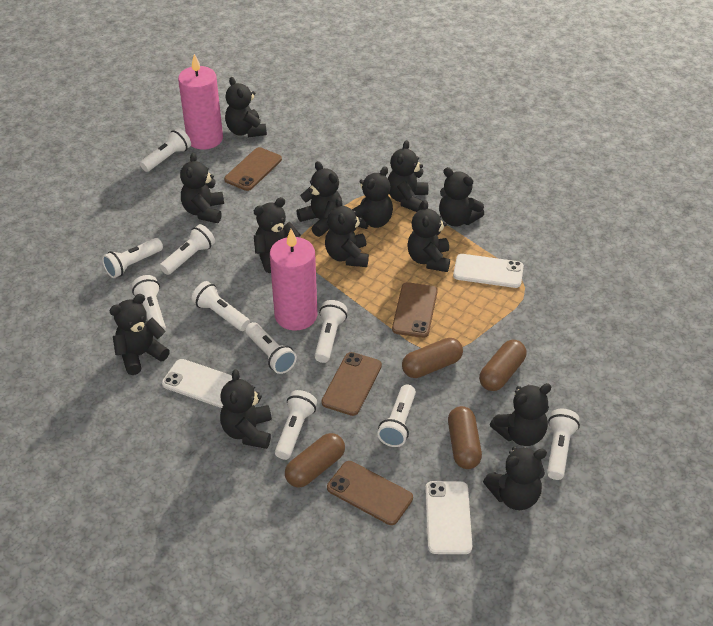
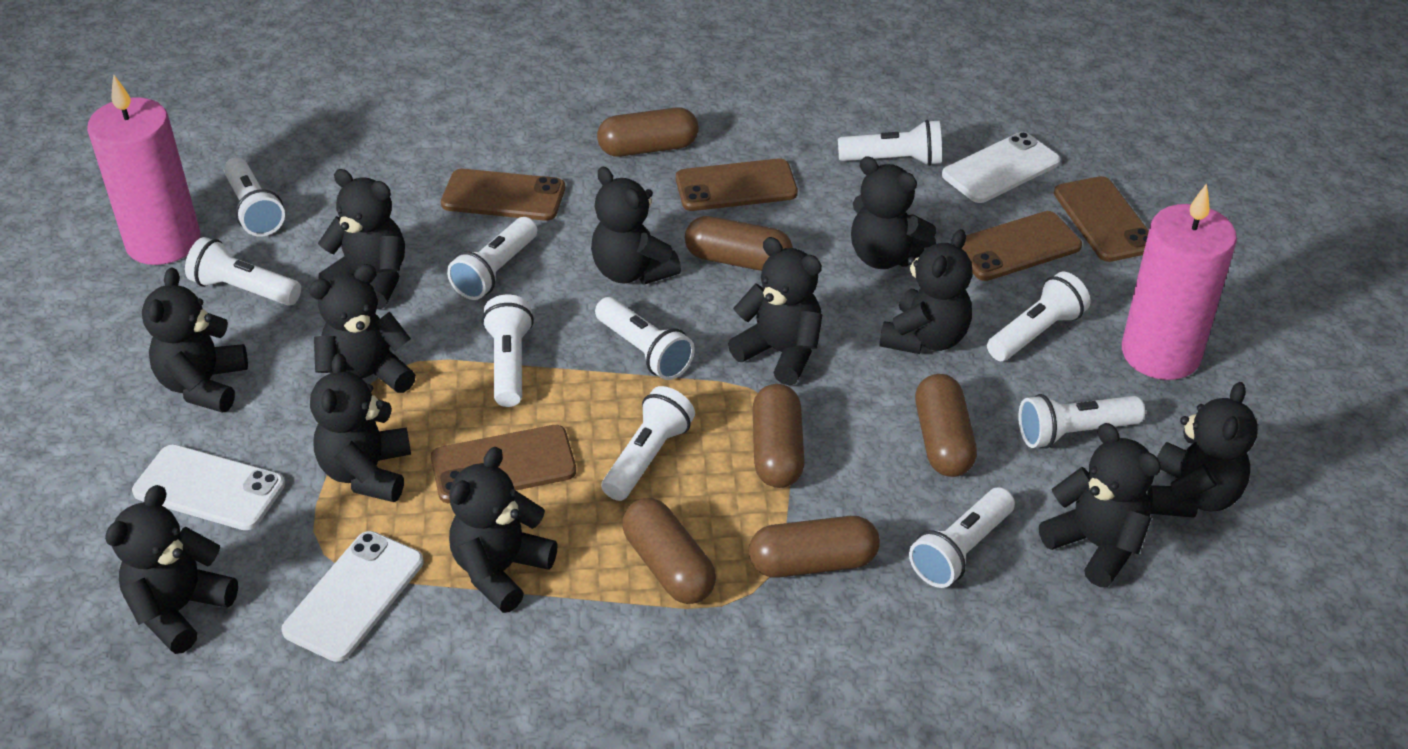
black teddy bear: [109,294,170,375] [180,153,224,223] [220,369,272,449] [225,77,267,137] [254,197,300,273] [297,161,343,237] [325,197,369,267] [352,166,393,229] [388,140,428,212] [407,200,450,272] [439,167,484,227] [483,447,547,510] [490,383,552,446] = 13 -> [105,485,238,654] [142,268,248,413] [309,264,416,393] [310,353,411,502] [318,169,405,309] [449,447,558,613] [591,167,681,285] [728,237,822,386] [851,156,936,269] [880,229,973,354] [1039,423,1161,587] [1147,382,1258,518] = 12
brown capsule: [285,433,345,488] [402,338,463,378] [448,406,482,469] [479,340,526,391] = 4 -> [597,107,699,157] [622,498,716,604] [685,216,793,271] [749,516,880,578] [753,384,805,488] [915,374,977,477] = 6
brown phone: [224,147,282,191] [321,352,382,416] [327,461,413,525] [392,282,438,338] = 4 -> [431,425,576,503] [441,169,565,221] [676,159,798,211] [962,211,1082,281] [1054,176,1149,262] = 5

